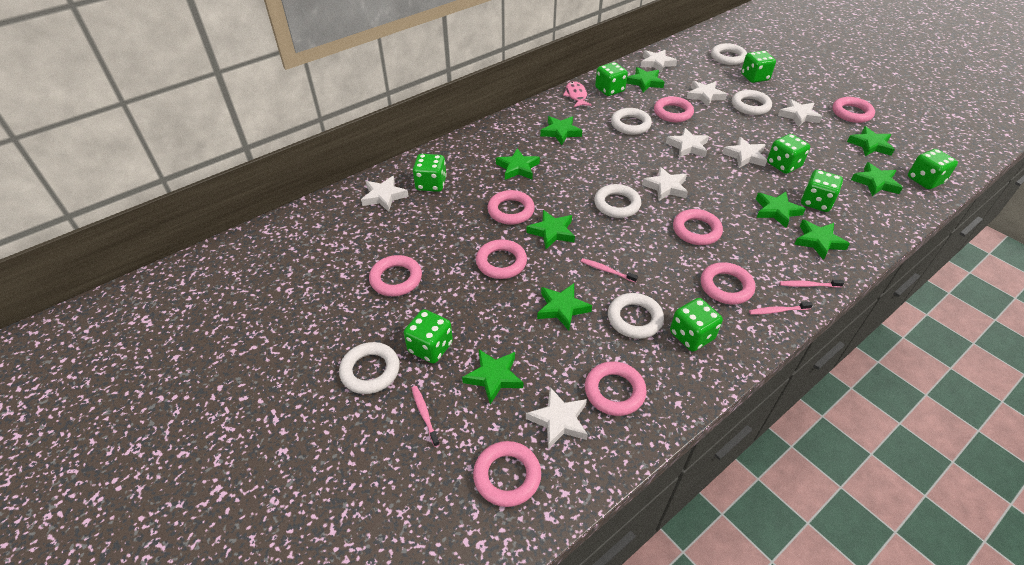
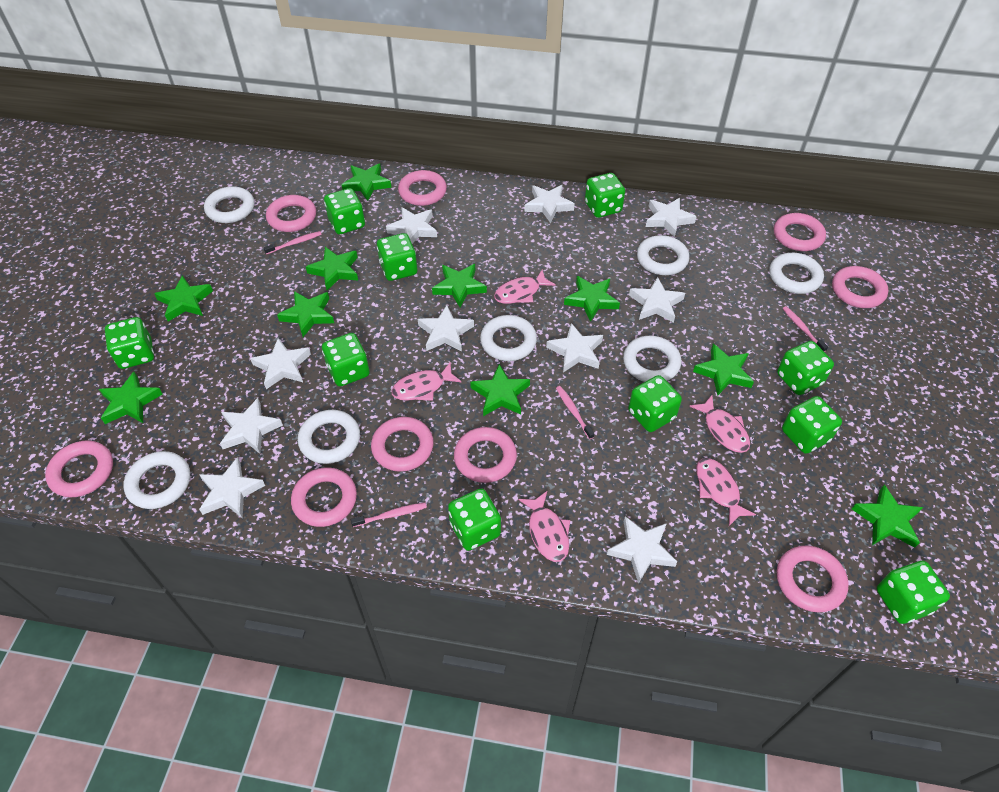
green dice: [404,309,453,364] [413,154,447,192] [595,62,628,96] [670,298,723,352] [741,51,776,83] [767,134,810,174] [801,170,843,212] [908,149,958,189] = 8 -> [105,317,154,369] [322,333,370,386] [324,188,365,234] [377,233,417,281] [448,488,501,551] [585,173,625,218] [628,375,682,432] [777,341,834,395] [782,396,842,454] [877,561,950,624] = 10
pink fish: [563,81,592,107] = 1 -> [391,362,462,401] [494,269,556,304] [518,491,570,562] [689,395,750,453] [696,458,756,526] = 5
white ring: [339,342,400,394] [594,184,641,218] [608,293,664,339] [611,108,652,135] [711,43,747,65] [732,90,772,115] = 6 -> [123,451,190,509] [204,186,254,223] [298,410,360,464] [480,315,537,361] [623,336,681,382] [637,235,689,275] [769,253,824,294] = 7
white star: [361,176,409,212] [526,387,588,449] [641,50,677,73] [642,167,688,201] [666,128,709,158] [686,81,727,107] [722,137,767,168] [778,99,822,127] = 8 -> [199,457,265,518] [220,398,283,454] [250,338,311,389] [386,207,437,244] [418,305,474,352] [524,185,575,223] [546,323,603,372] [607,516,677,584] [629,277,685,323] [646,198,697,238] = 10

